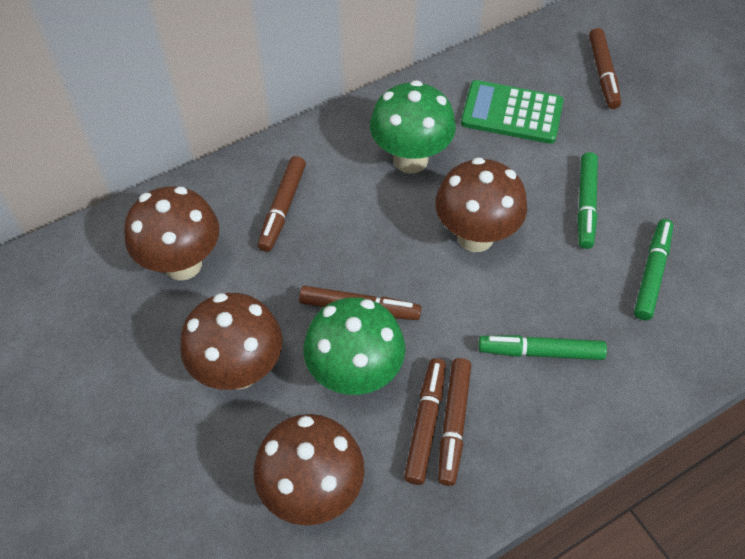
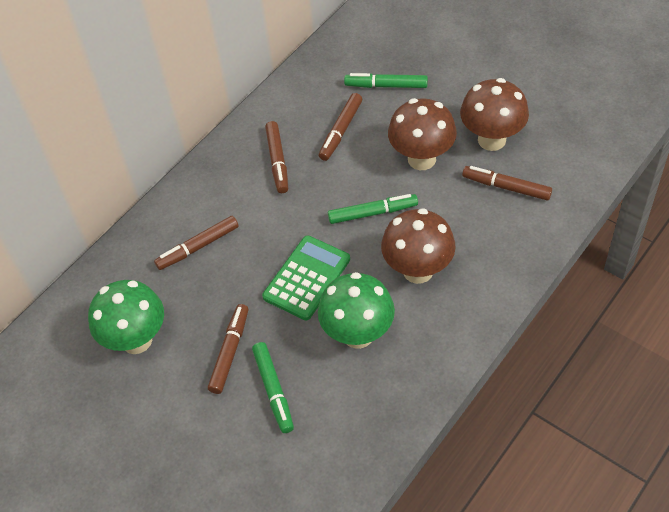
brown mushroom: [124,186,219,281] [180,293,282,390] [254,414,365,525] [435,157,527,252] = 4 -> [381,208,456,284] [388,98,457,170] [460,78,529,151] = 3

